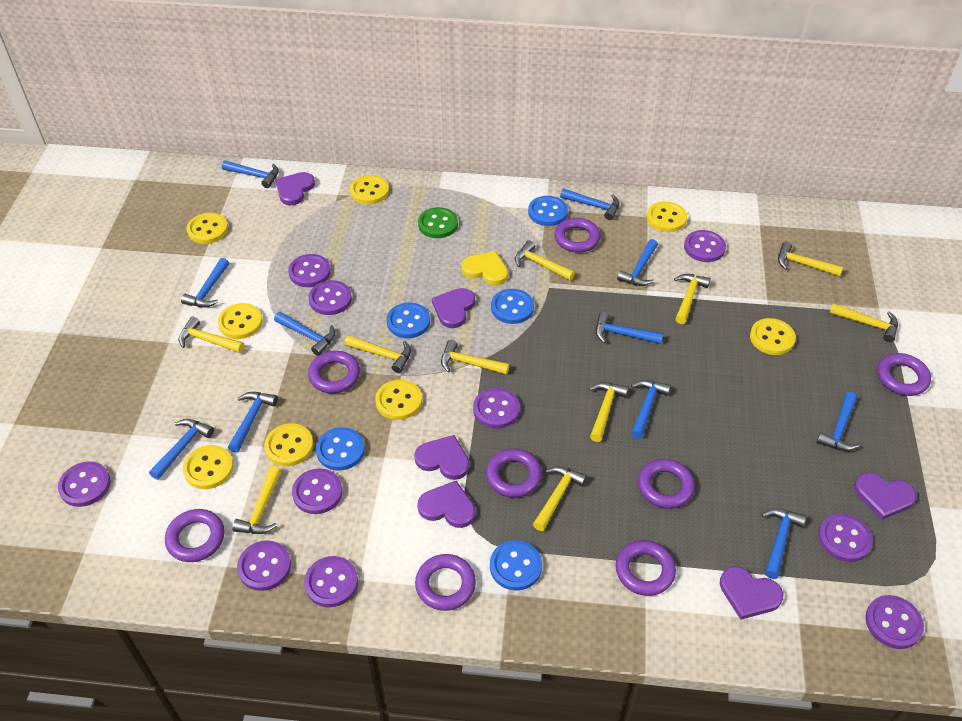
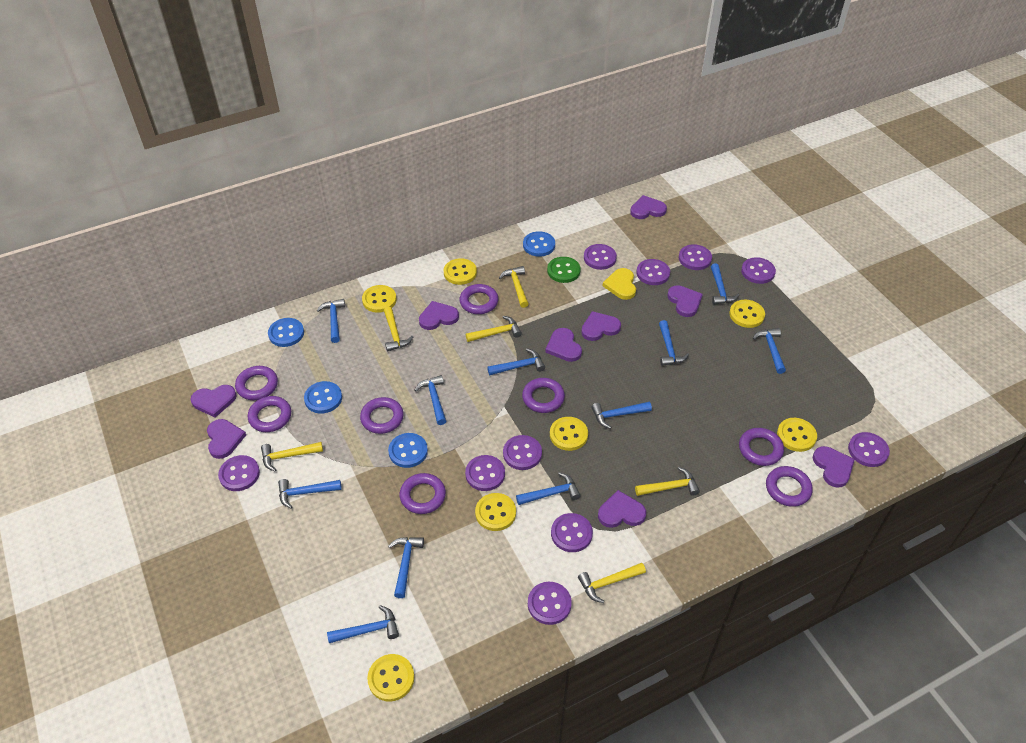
blue button: [316,427,365,470] [387,302,430,338] [490,540,542,591] [491,289,534,324] [528,196,568,226] = 5 -> [268,318,304,347] [304,381,342,413] [388,433,428,468] [523,231,555,257] = 4
purple heart: [275,172,315,205] [414,435,470,480] [417,481,475,528] [432,288,475,328] [720,566,783,620] [854,473,917,520] = 6 -> [190,385,237,417] [207,419,246,459] [419,301,459,330] [545,328,582,362] [581,311,621,341] [598,490,646,528] [630,195,667,219] [667,285,703,317] [813,446,855,488] = 9
yellow button: [183,445,233,489] [187,213,228,244] [218,303,262,339] [264,423,314,466] [350,175,389,204] [375,380,422,420] [647,201,687,232] [750,318,796,355] = 8 -> [362,285,397,313] [367,654,414,702] [444,258,477,285] [475,493,516,531] [550,417,588,451] [729,300,765,328] [777,418,817,452] = 7
yellow hammer: [178,317,244,353] [232,466,281,534] [344,335,411,373] [441,340,510,375] [515,240,575,281] [533,466,587,531] [589,382,629,442] [674,274,711,324] [778,242,843,277] [829,303,898,342] = 10 -> [261,442,323,471] [384,307,413,351] [466,316,522,342] [499,266,529,308] [578,563,646,603] [635,467,700,496] = 6

